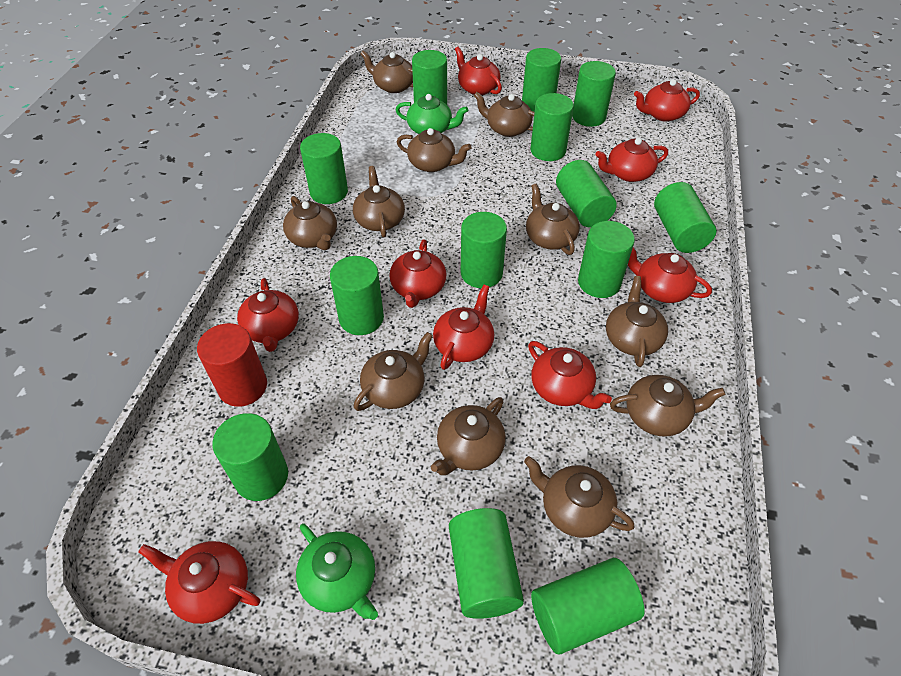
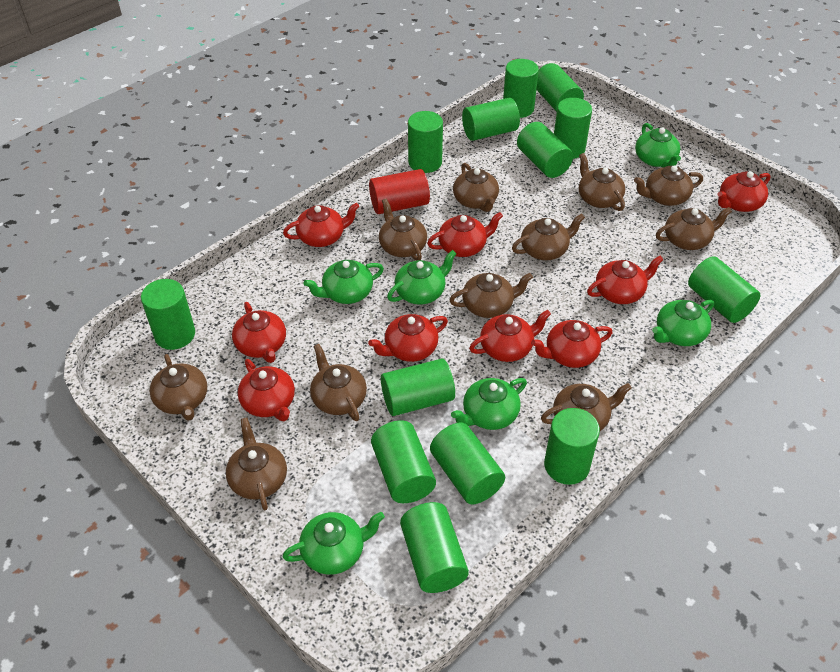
green teapot: [296,524,378,620] [396,94,468,134] = 2 -> [282,512,385,575] [304,260,384,304] [387,250,457,305] [451,378,527,430] [635,123,681,168] [652,300,714,346] = 6

